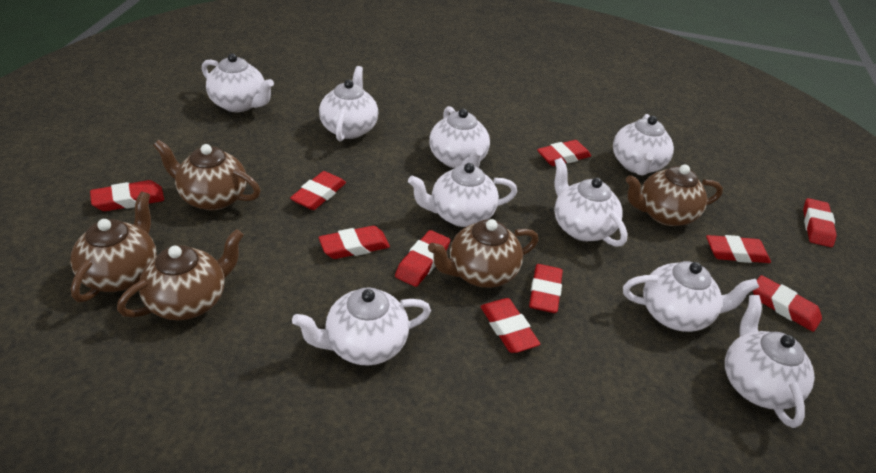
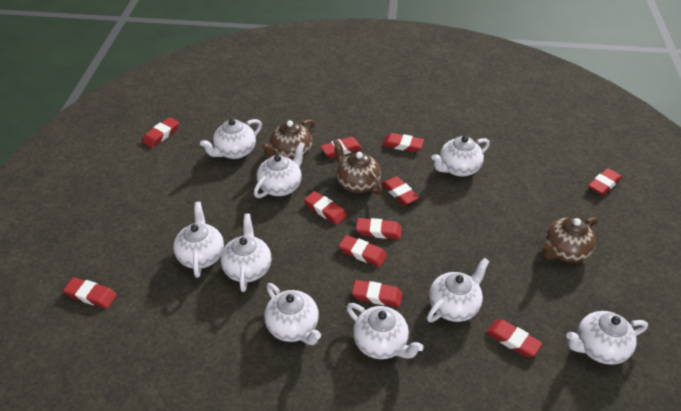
brown teapot: [70,192,157,302] [117,229,244,320] [153,140,260,211] [428,219,538,288] [626,165,723,226] = 5 -> [261,119,315,160] [333,139,383,195] [543,217,598,262] = 3
red eraser: [90,180,164,211] [290,171,346,210] [319,226,390,259] [395,230,450,287] [480,298,540,353] [529,264,563,313] [537,140,591,166] [706,235,771,263] [753,275,822,332] [803,198,837,247] = 10 -> [63,277,117,308] [142,117,179,148] [304,191,347,225] [321,137,362,158] [339,235,387,267] [352,280,403,307] [356,218,402,239] [381,176,419,205] [382,133,424,152] [486,319,542,357] [588,168,622,195] = 11

